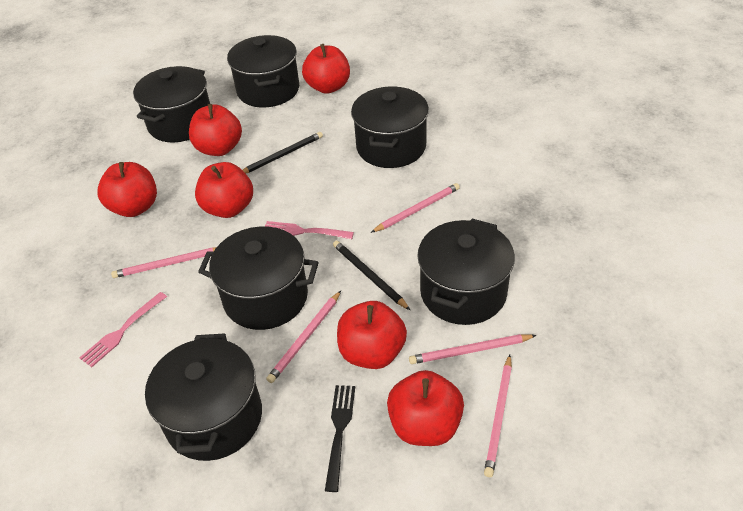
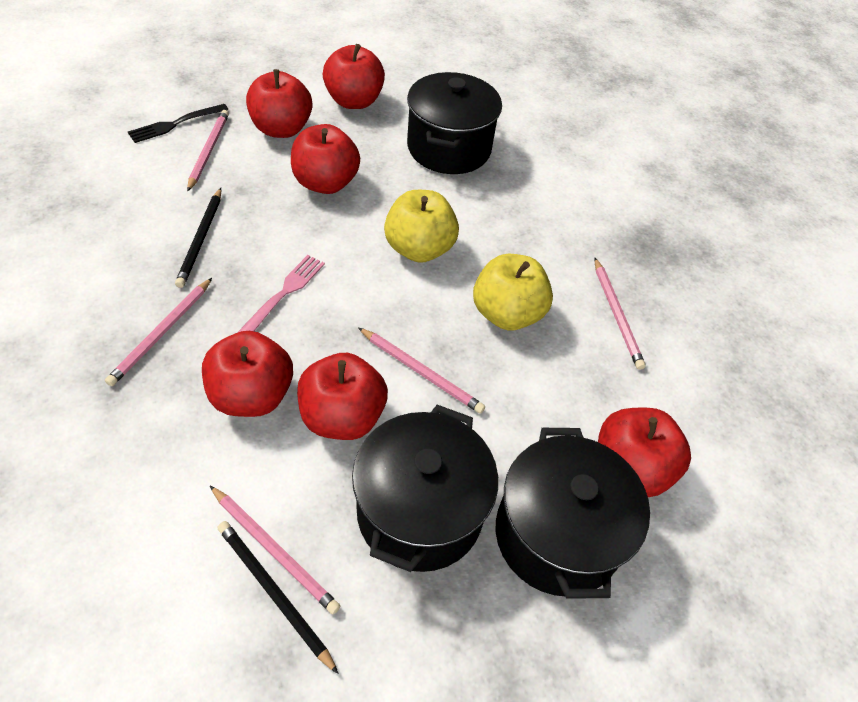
black pot: [133,66,210,142] [145,333,262,461] [198,226,319,330] [227,35,299,107] [351,87,429,168] [417,219,515,325] = 6 -> [352,405,498,572] [407,72,502,174] [496,428,650,599] = 3
pink fork: [79,292,167,367] [265,221,354,239] = 2 -> [238,255,325,332] = 1
yellow apple: none = 0 -> [384,190,459,263] [473,254,553,330] = 2

